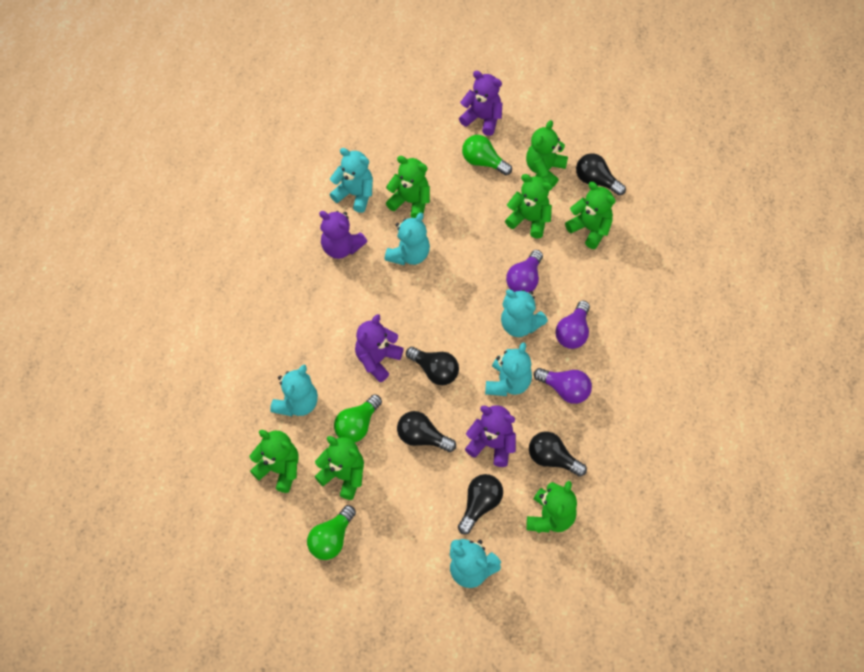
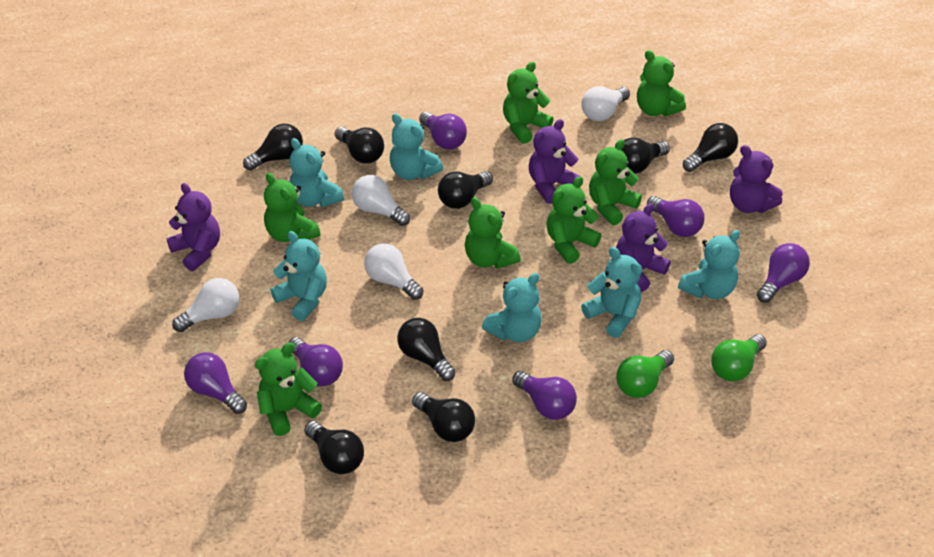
black light bulb: [397,411,456,452] [406,347,459,385] [458,474,503,534] [529,431,587,477] [576,153,626,196] = 5 -> [243,124,303,171] [304,421,364,474] [335,127,384,164] [397,318,456,381] [412,392,475,442] [438,171,493,209] [622,138,670,174] [683,123,738,172] = 8
green light bulb: [307,505,356,560] [334,394,382,442] [462,135,512,175] = 3 -> [616,350,674,398] [711,334,767,381] = 2
purple light bulb: [506,250,543,293] [534,368,592,404] [556,301,590,349] = 3 -> [184,352,247,414] [289,337,343,386] [419,112,467,149] [512,371,577,420] [647,196,705,237] [757,243,810,303] = 6
white light bulb: none = 0 -> [172,278,239,332] [352,175,410,226] [364,243,424,300] [582,86,630,121] = 4

